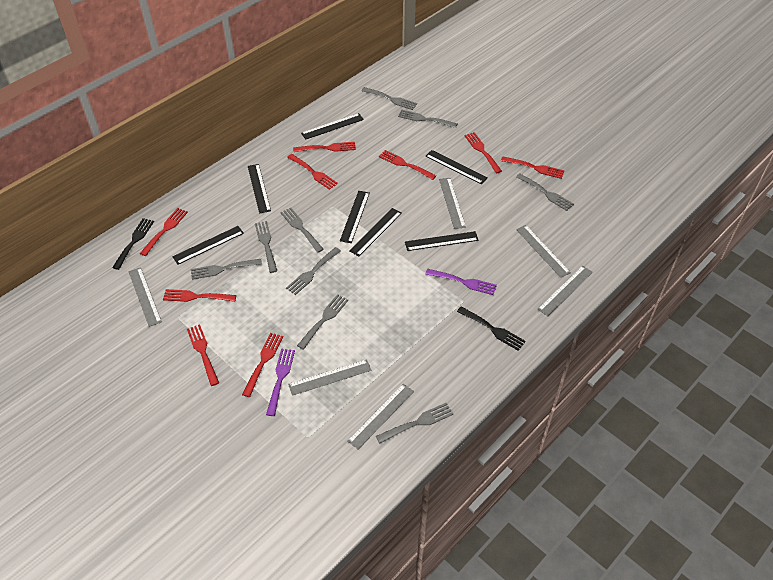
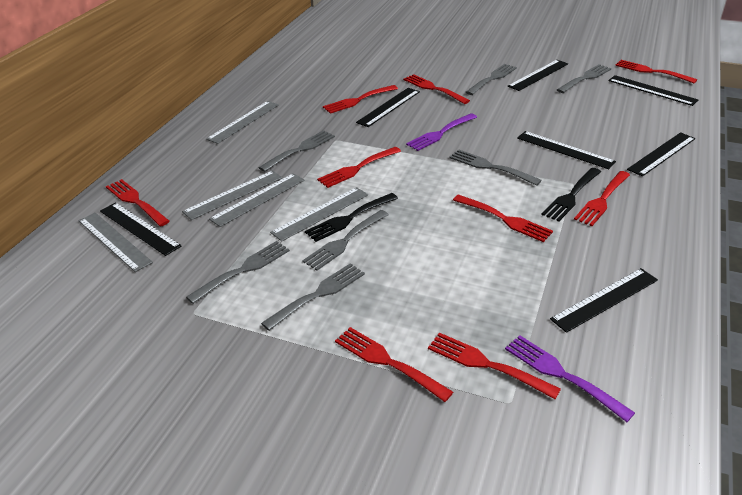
grey fork: [191,259,262,280] [255,221,277,273] [280,208,324,253] [286,247,341,295] [297,294,348,350] [361,87,417,110] [376,403,453,444] [398,109,457,128] [516,174,574,211] = 9 -> [186,241,290,304] [258,130,335,172] [261,263,365,331] [302,210,389,271] [450,149,542,186] [466,64,517,95] [557,64,611,93] = 7
grey ruler: [128,267,162,327] [288,359,371,396] [347,384,414,449] [439,178,466,229] [516,225,571,278] [538,266,593,316] = 6 -> [78,213,153,272] [182,170,282,220] [206,101,279,144] [209,173,305,227] [270,187,368,241] = 5

